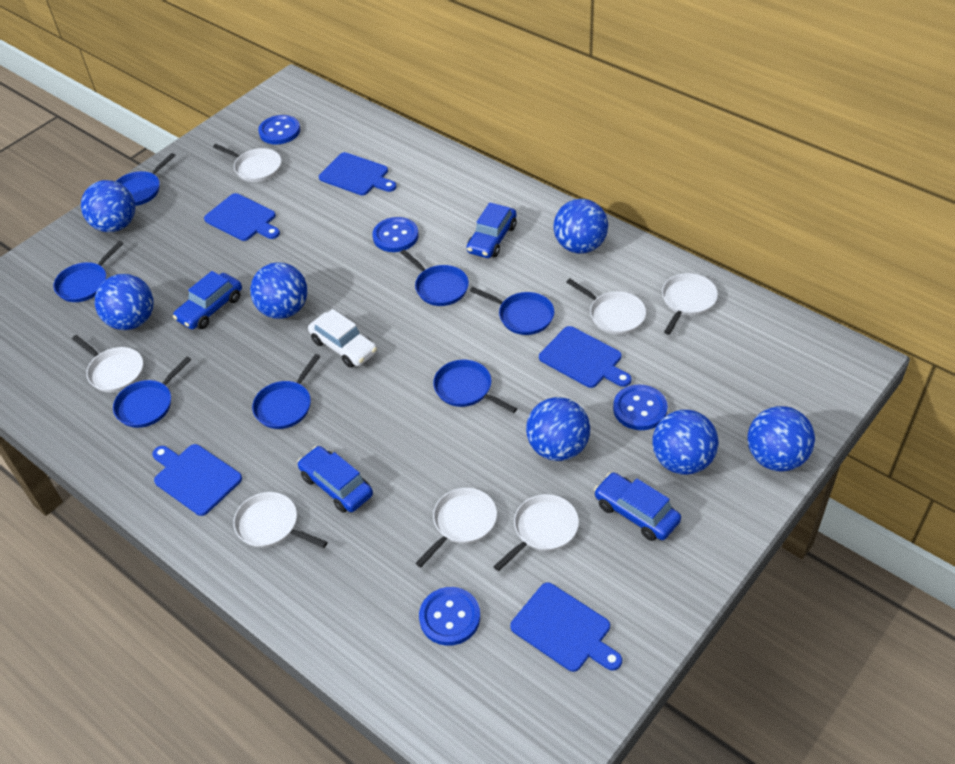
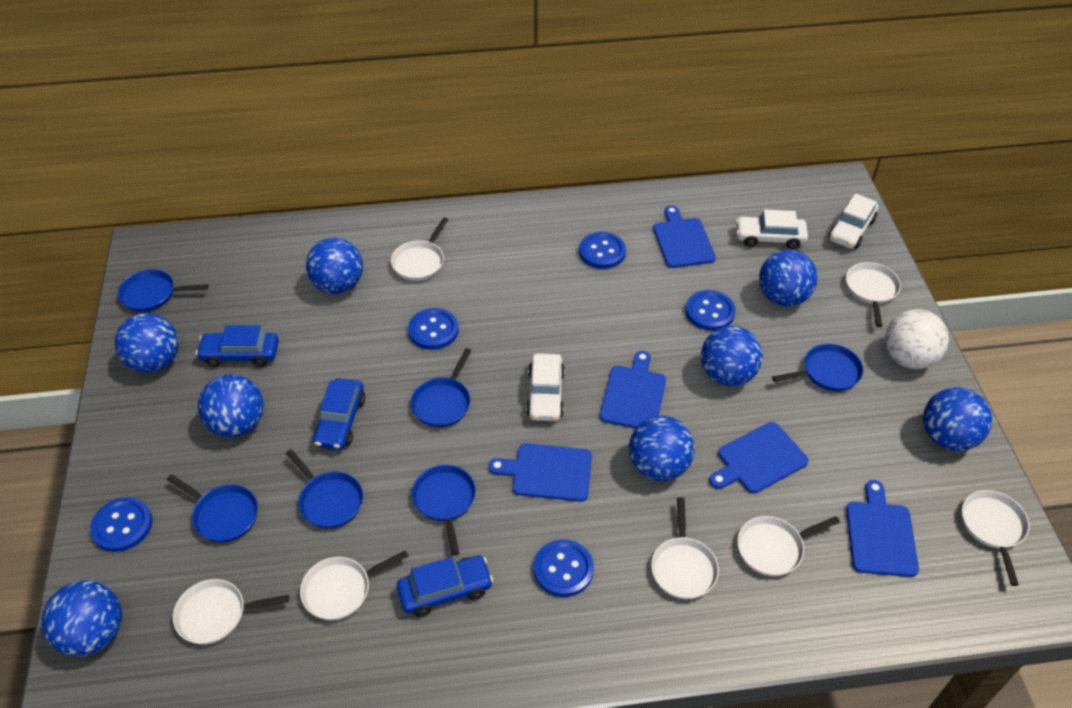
blue ball: [81,180,135,232] [95,274,154,330] [250,262,307,319] [526,397,590,461] [553,199,608,254] [652,410,719,475] [747,406,815,471] = 7 -> [42,580,122,656] [115,313,179,373] [198,374,264,437] [306,237,363,294] [629,416,695,481] [701,326,762,386] [759,250,818,306] [923,387,992,451] = 8
blue button: [258,115,300,145] [373,217,419,252] [419,587,480,646] [613,384,668,430] = 4 -> [90,497,152,552] [408,308,459,350] [534,539,594,597] [579,232,626,269] [685,290,736,331] = 5
blue car: [173,271,242,329] [297,446,373,513] [467,202,517,258] [594,472,681,541] = 4 -> [196,325,279,367] [313,378,365,450] [397,556,493,617] = 3
blue pan: [53,241,124,302] [113,357,192,428] [116,153,176,206] [252,354,321,429] [400,249,469,306] [433,360,517,413] [470,287,554,335] = 7 -> [118,269,208,312] [167,474,258,543] [286,449,363,529] [411,348,471,427] [412,465,476,556] [772,344,863,391] = 6
white ball: none = 0 -> [885,309,949,369] = 1
white car: [308,309,377,368] = 1 -> [526,353,565,421] [735,210,808,249] [828,193,878,249] = 3

